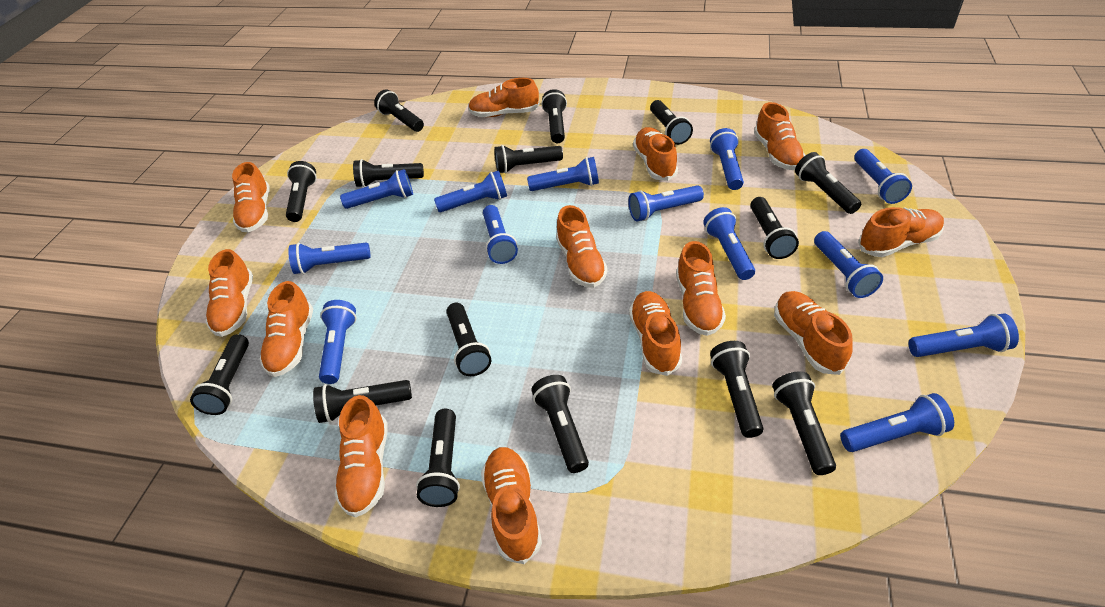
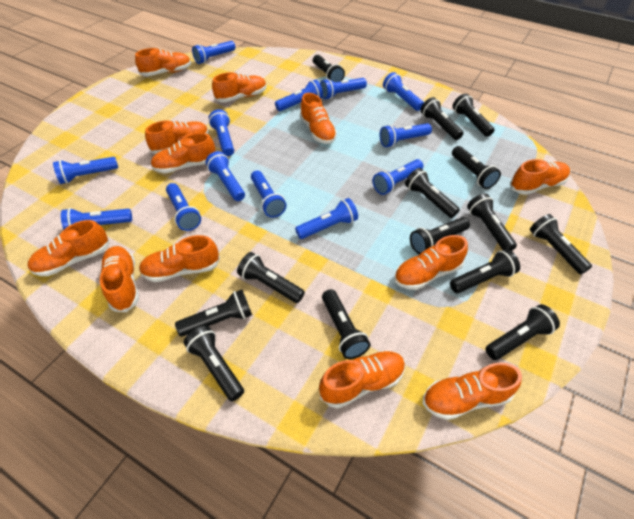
black flashlight: [190,334,249,415] [286,161,316,222] [313,380,412,423] [353,159,424,187] [374,90,424,132] [416,409,460,507] [446,303,491,376] [494,145,563,173] [532,375,589,473] [541,89,567,143] [650,100,693,145] [710,341,763,438] [750,197,799,259] [772,371,836,475] [795,152,861,214] = 15 -> [175,290,252,336] [183,326,244,401] [237,252,305,303] [313,55,345,82] [322,289,371,359] [405,168,460,218] [410,217,470,254] [420,97,463,140] [450,249,520,293] [452,146,501,189] [453,93,494,137] [467,193,517,251] [485,304,560,360] [530,214,592,274] = 14
orange shoe: [206,249,253,337] [232,162,270,232] [260,281,313,377] [335,395,388,518] [468,78,540,117] [481,447,542,564] [556,205,608,288] [629,291,682,376] [633,127,678,181] [676,241,726,336] [754,102,805,170] [774,291,853,375] [858,207,944,257] = 13 -> [28,220,109,276] [100,246,139,312] [135,48,191,76] [139,235,220,282] [145,120,209,154] [151,133,216,173] [212,72,267,103] [300,93,337,144] [319,351,405,408] [394,235,468,290] [423,362,522,420] [510,159,570,195] = 12

